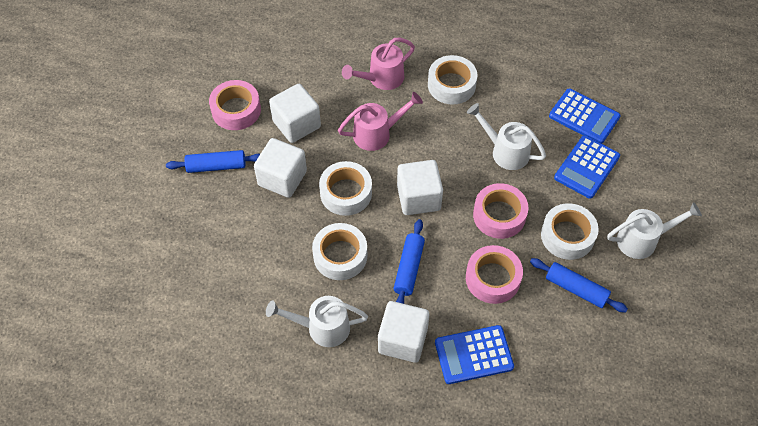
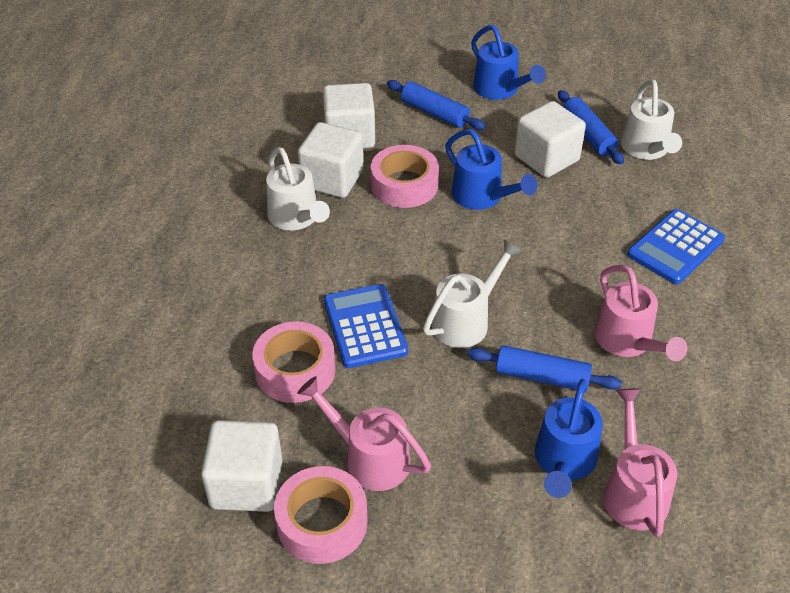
blue calculator: [435,325,514,384] [549,88,621,144] [554,135,620,199] = 3 -> [324,284,408,368] [627,209,725,284] = 2
blue watering can: none = 0 -> [445,129,538,210] [471,25,546,100] [535,379,603,498] = 3
pink watering can: [338,92,423,151] [342,38,415,90] = 2 -> [297,376,431,491] [594,265,687,361] [603,388,677,537] = 3
white tape: [312,223,367,280] [319,161,372,216] [428,55,478,105] [541,203,599,260] = 4 -> none = 0

